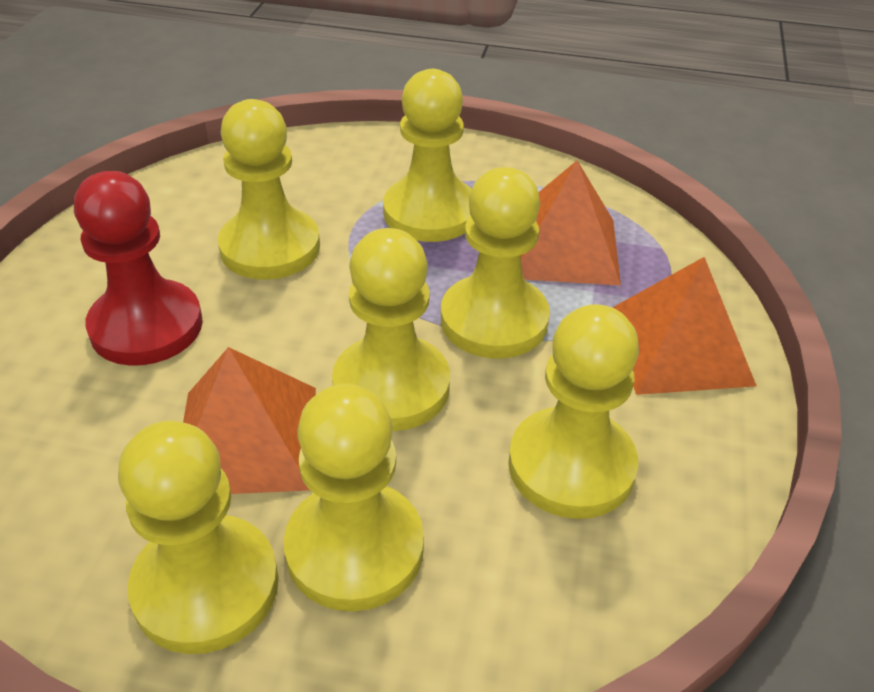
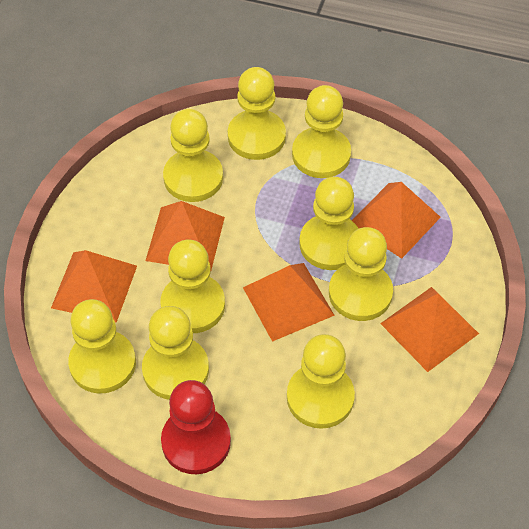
orange pyramid: [183,347,316,494] [521,161,621,286] [612,257,757,395] = 3 -> [51,250,137,323] [145,201,225,270] [243,263,335,342] [352,182,441,259] [380,287,479,372] = 5
yellow pawn: [118,421,278,654] [218,99,320,279] [284,384,424,611] [332,228,450,431] [383,69,472,242] [441,167,550,358] [508,304,639,519] = 7 -> [68,299,136,394] [142,306,209,400] [161,240,225,333] [163,109,223,202] [228,67,286,160] [287,334,355,429] [292,85,351,178] [299,177,359,270] [329,227,393,321] = 9

